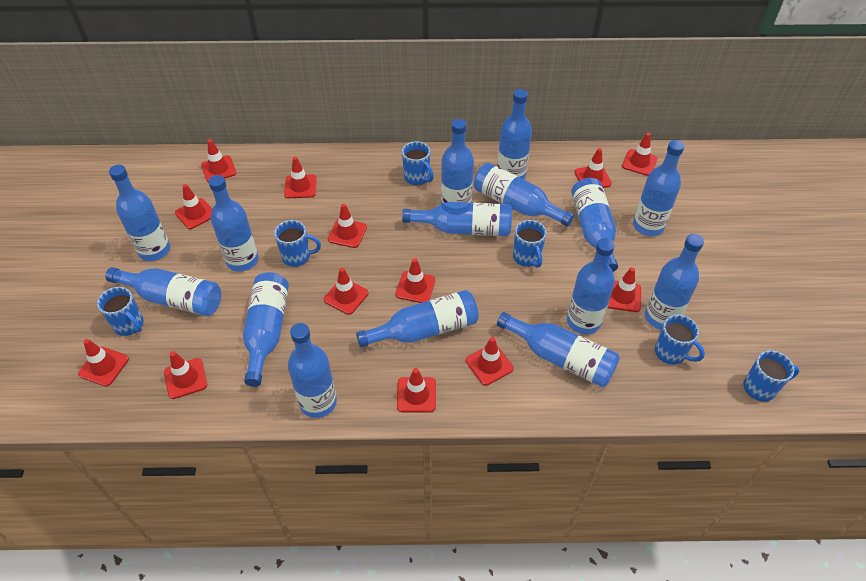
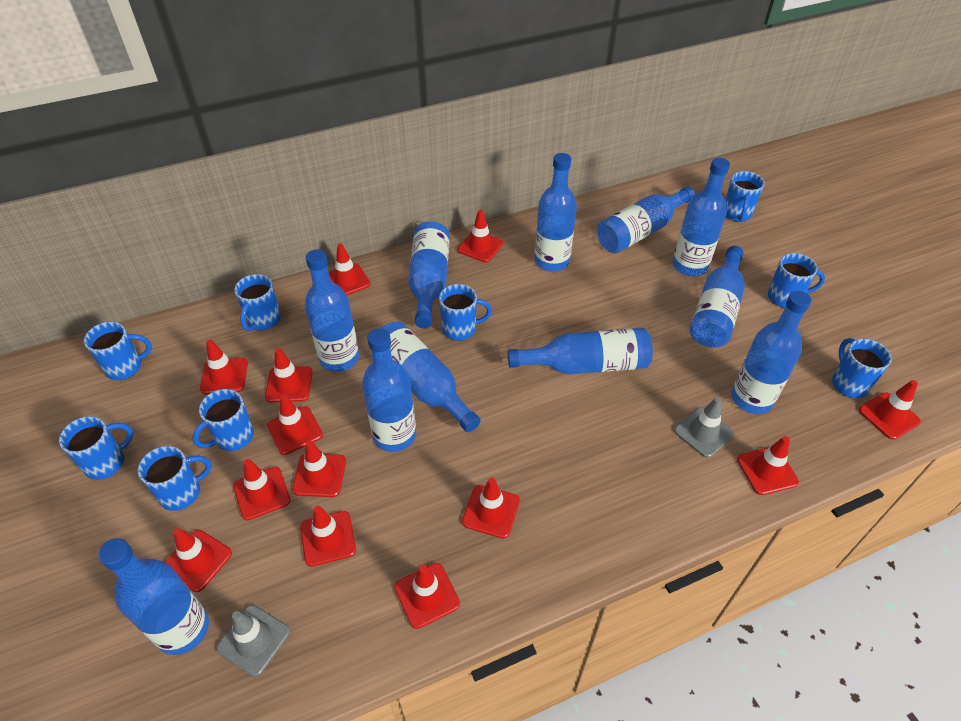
blue bottle: [105,267,221,316] [109,165,170,261] [208,175,259,272] [243,272,289,387] [288,323,337,418] [356,290,479,347] [402,202,512,236] [441,119,474,204] [474,163,574,227] [497,89,532,179] [497,312,620,387] [567,238,615,334] [571,178,618,272] [633,140,684,236] [645,234,704,330] = 15 -> [98,538,209,655] [305,250,359,372] [362,328,416,452] [381,321,481,432] [408,221,450,328] [508,328,653,374] [534,153,577,272] [597,186,695,253] [672,158,730,277] [690,246,745,348] [731,291,811,414] = 11
blue mug: [97,287,144,336] [274,220,321,267] [402,141,434,185] [513,220,546,268] [655,315,705,365] [743,350,800,402] = 6 -> [59,416,133,480] [84,322,152,380] [138,446,212,511] [192,389,254,451] [234,274,281,331] [439,284,492,341] [725,171,765,222] [768,253,825,308] [832,338,892,398] = 9
grey traffic cone: none = 0 -> [216,605,290,677] [674,397,734,458] = 2

